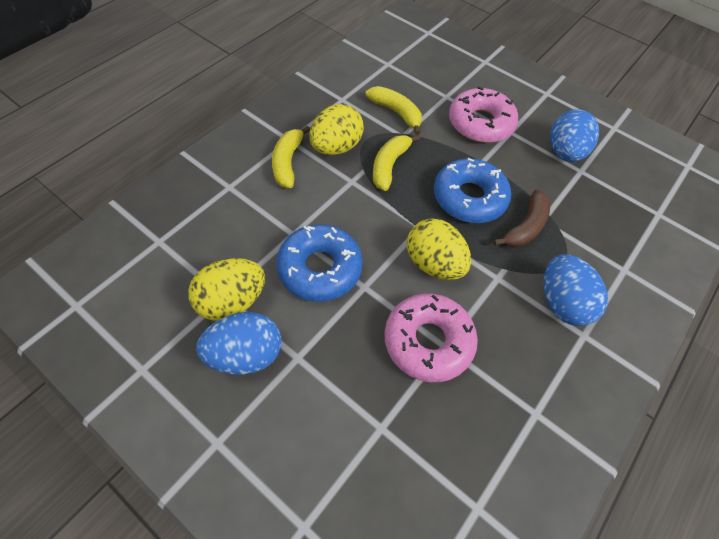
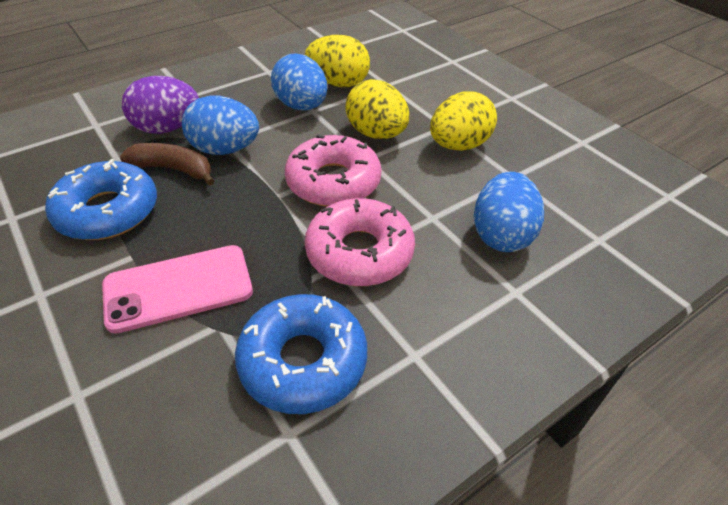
pink phone: none = 0 -> [102,245,253,333] = 1
purple egg: none = 0 -> [122,76,199,134] = 1
yellow banana: [272,126,310,188] [366,86,422,135] [373,135,420,191] = 3 -> none = 0

